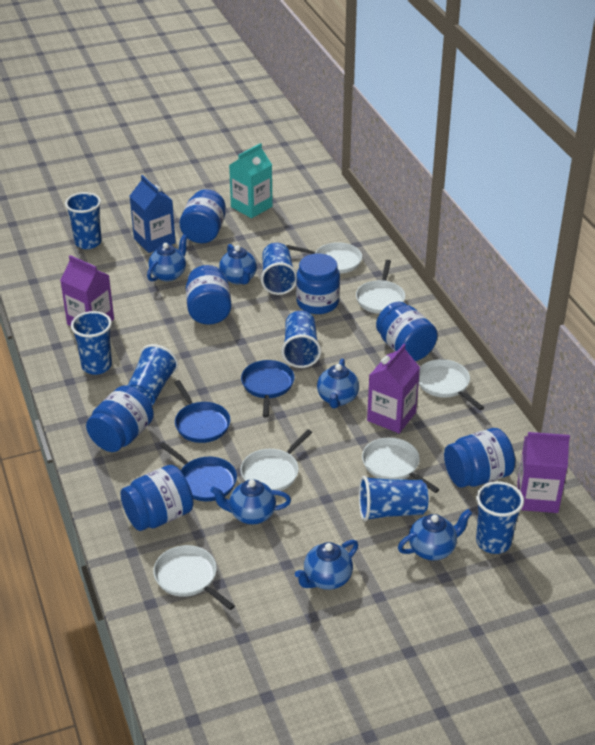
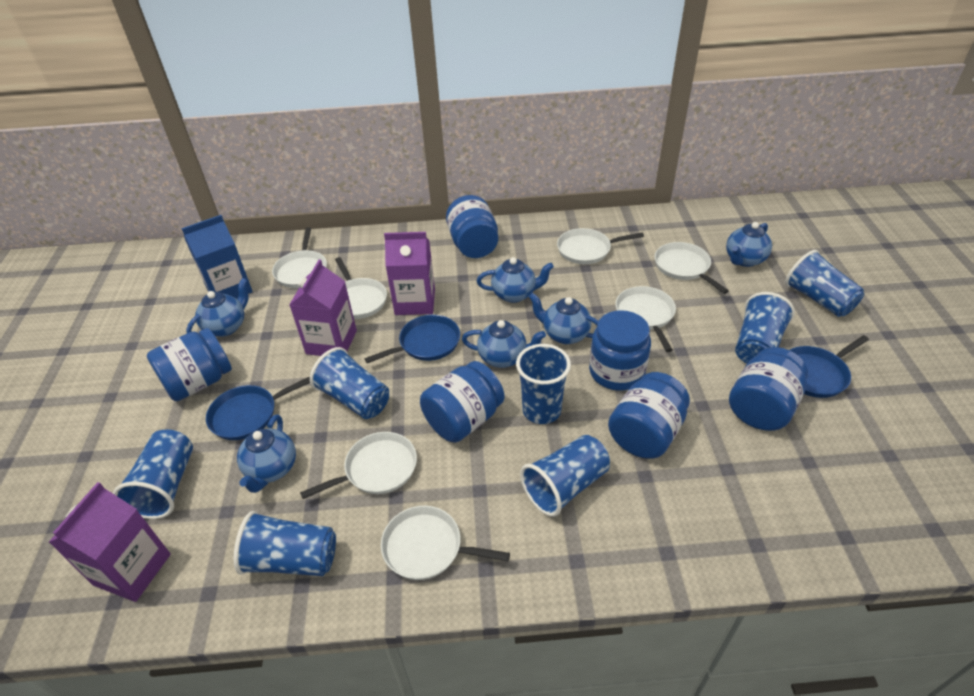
blue jar: [86,385,154,452] [120,465,194,531] [180,189,226,243] [186,265,231,325] [296,253,340,314] [376,301,438,361] [444,428,515,488] = 7 -> [147,328,232,401] [420,361,505,443] [446,195,498,258] [589,310,651,391] [608,372,690,459] [729,347,808,431] = 6
turquoise carton: [229,143,273,218] = 1 -> none = 0
white pan: [153,545,235,610] [240,429,313,491] [286,242,362,273] [356,260,405,314] [362,437,440,493] [419,359,484,410] = 6 -> [272,227,327,288] [300,432,417,499] [335,257,387,319] [381,506,510,580] [557,228,644,264] [615,286,676,352] [655,242,729,294] = 7

